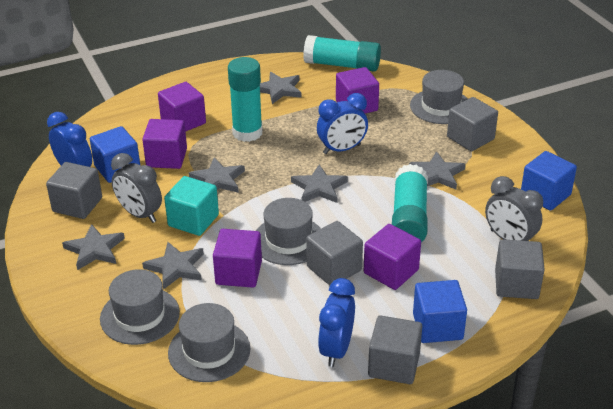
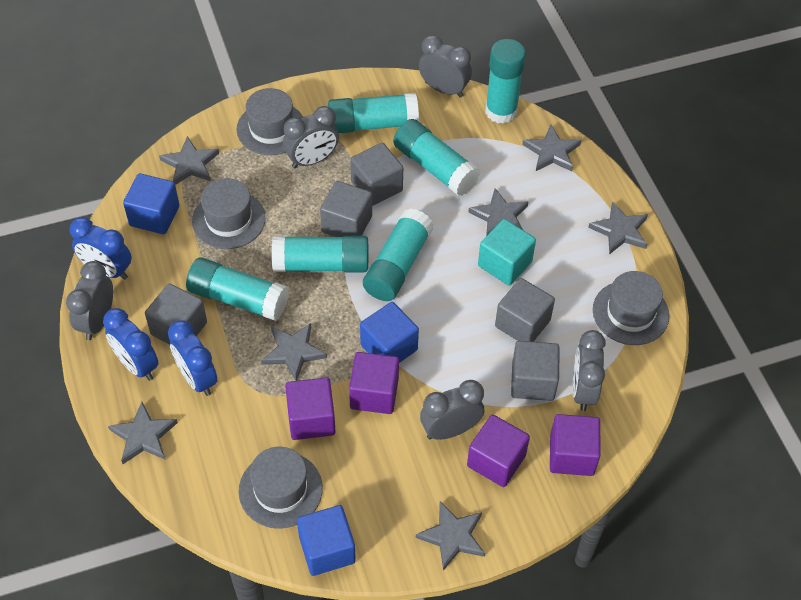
grey clock: [111,153,162,223] [485,176,543,241] = 2 -> [66,261,113,340] [283,106,339,168] [419,35,472,98] [420,380,484,440] [572,330,606,411] = 5
grey star: [62,224,125,270] [142,242,204,290] [189,158,245,193] [260,72,302,104] [291,165,348,203] [409,151,466,189] = 6 -> [108,402,178,464] [159,136,219,185] [261,323,327,381] [416,501,485,571] [469,188,528,236] [522,125,581,171] [588,202,648,255] = 7
purple cube: [142,119,187,169] [158,82,206,132] [213,229,262,288] [336,67,379,113] [364,224,421,290] = 5 -> [285,377,336,440] [349,352,399,414] [467,415,530,487] [550,414,601,476] = 4
turquoise glue stick: [228,57,263,142] [303,35,381,71] [392,164,428,242] = 3 -> [186,257,289,321] [272,236,368,272] [328,93,419,133] [363,208,434,301] [393,119,480,196] [485,39,526,124] = 6

